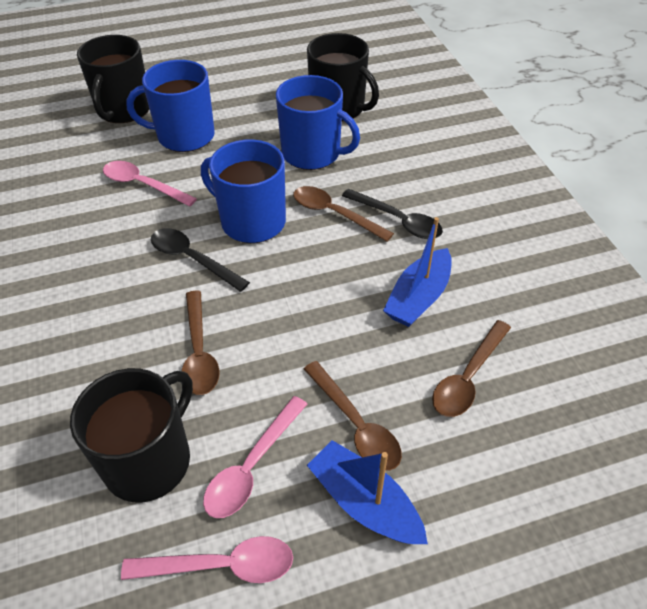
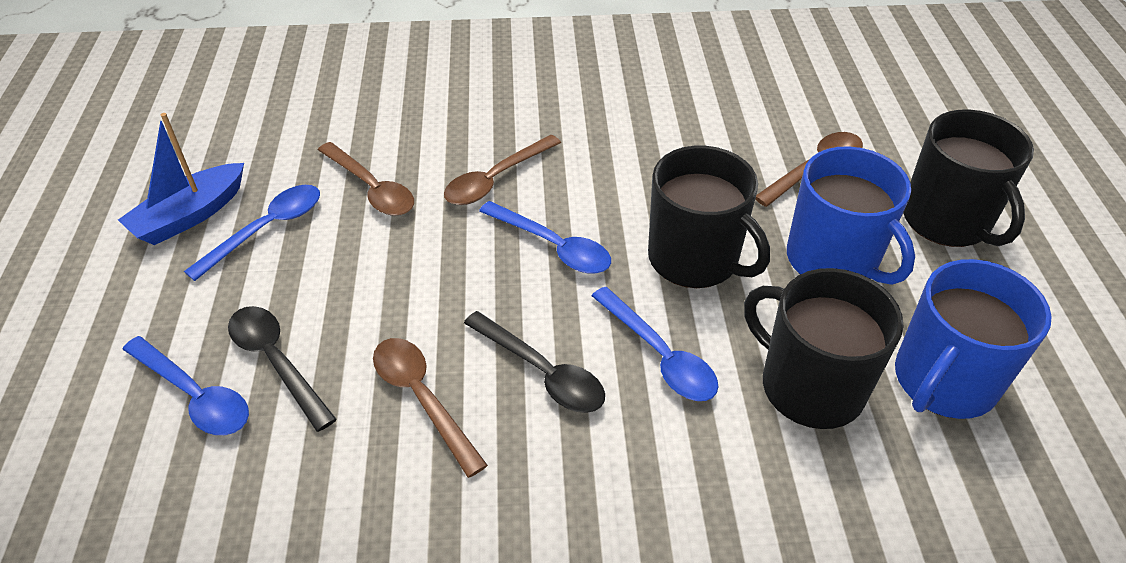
blue boat: [307,440,428,544] [383,217,452,327] = 2 -> [118,113,244,245] = 1
blue mug: [126,60,215,152] [201,140,286,243] [276,75,360,170] = 3 -> [787,146,915,285] [895,259,1052,419] = 2
blue spoon: none = 0 -> [122,336,249,435] [184,185,320,281] [479,201,611,274] [592,287,718,401] = 4
pink spoon: [103,161,197,207] [121,536,293,583] [203,396,307,518] = 3 -> none = 0

